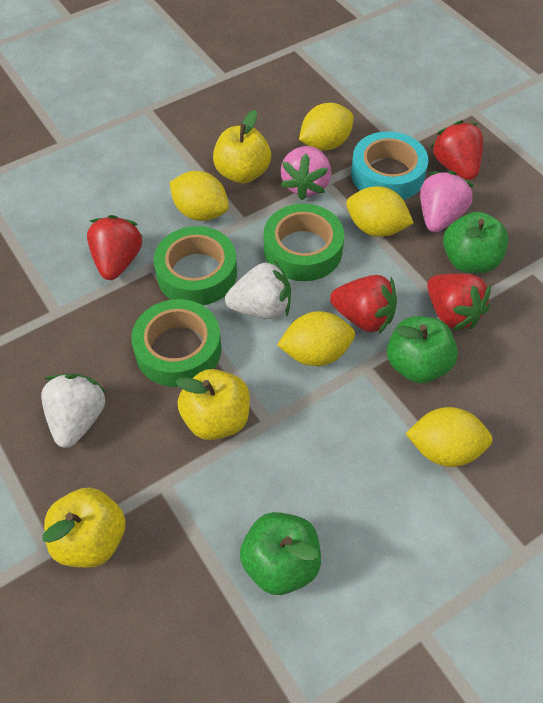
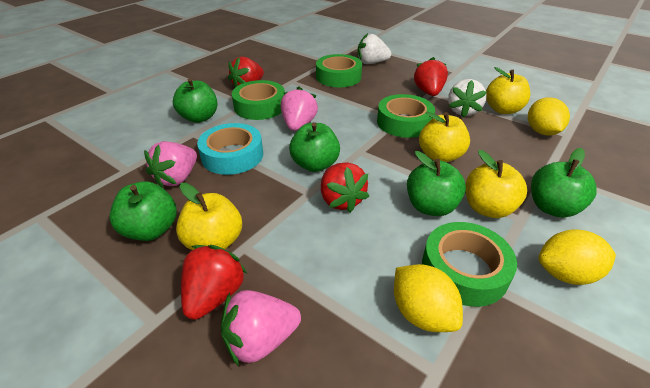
green apple: [240,512,321,595] [387,316,458,383] [443,212,508,273] = 3 -> [109,182,177,241] [173,78,217,123] [289,122,340,172] [407,151,466,216] [531,148,596,218] = 5
green tape: [131,299,222,387] [154,226,237,305] [264,204,344,281] = 3 -> [232,80,285,120] [316,54,362,87] [377,94,435,138] [422,222,517,307] = 4
pink strawberry: [280,146,331,200] [420,171,474,232] = 2 -> [144,141,197,188] [221,290,301,367] [281,87,318,131] = 3
yellow apple: [42,487,126,568] [175,369,250,440] [213,110,271,184] = 3 -> [176,183,242,250] [419,112,470,162] [466,150,527,218] [486,67,530,114] = 4
yellow lemon: [169,171,229,221] [277,311,355,366] [299,103,354,151] [346,186,414,237] [405,407,492,467] = 5 -> [394,264,463,332] [528,97,570,136] [538,229,616,285] = 3

